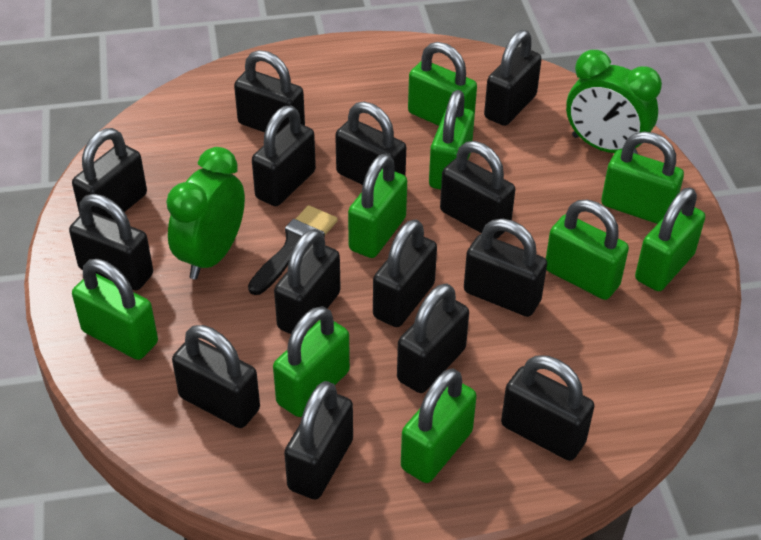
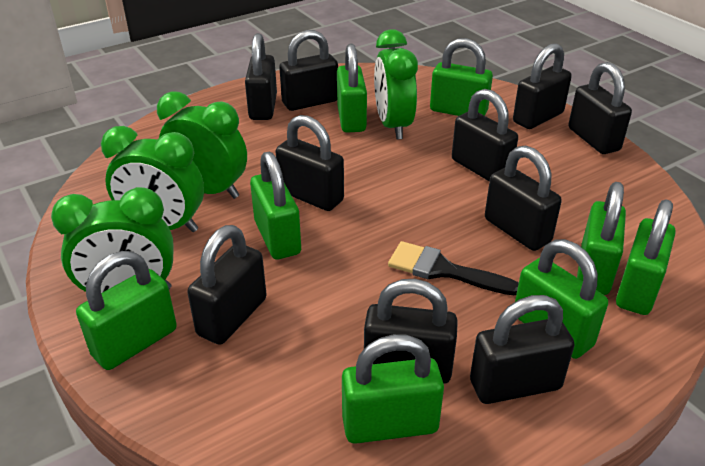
black padlock: [69,194,153,290] [72,128,147,220] [172,325,260,428] [234,50,305,134] [252,106,316,206] [274,229,341,334] [284,381,353,500] [335,102,406,185] [373,219,437,327] [397,284,469,393] [440,141,515,239] [464,219,547,317] [484,30,542,126] [501,356,594,461] = 14 -> [187,225,267,345] [245,33,277,120] [276,115,344,211] [279,30,338,111] [364,279,458,384] [452,89,518,181] [470,295,575,404] [485,145,562,251] [513,43,572,129] [568,62,632,154] = 10
green clock: [166,147,245,279] [566,50,662,154] = 2 -> [51,187,173,293] [101,126,204,232] [157,91,247,199] [374,29,418,140] = 4
green padlock: [72,259,158,360] [273,306,350,417] [348,154,407,258] [401,368,477,483] [408,42,477,126] [429,90,474,190] [546,200,629,300] [601,132,684,224] [635,188,705,291] = 9 -> [76,251,177,370] [250,151,301,259] [337,44,367,133] [342,334,444,444] [430,38,493,116] [515,239,608,359] [577,182,626,295] [616,199,676,315] = 8

